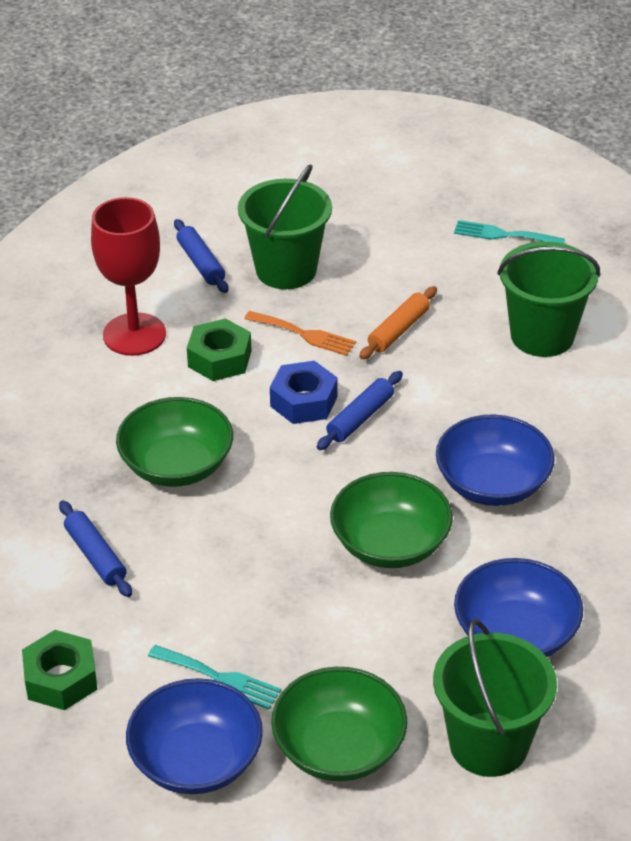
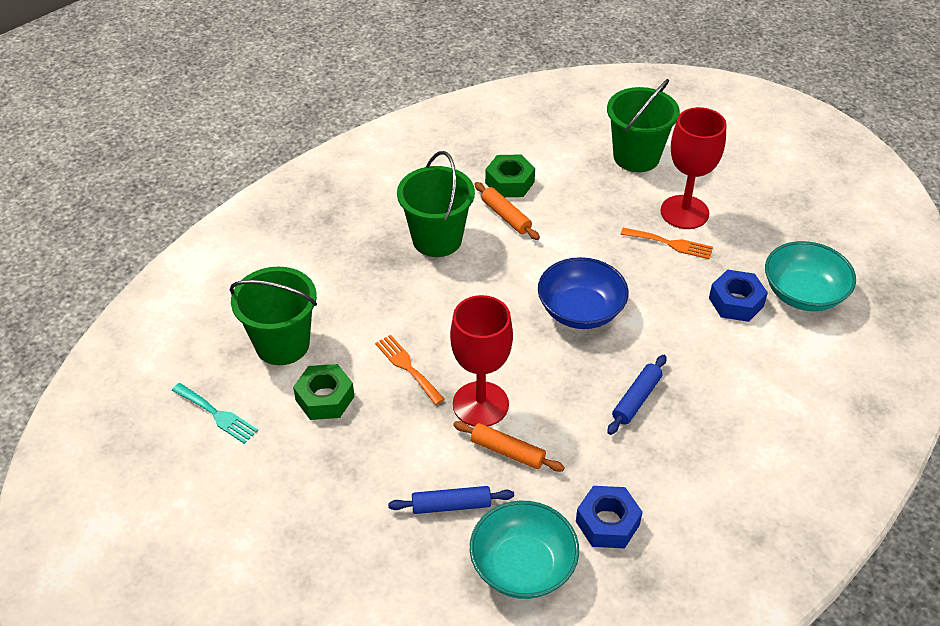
blue bowl: [126,678,263,794] [436,414,555,506] [454,558,583,657] = 3 -> [538,257,629,329] = 1
blue nut: [270,361,338,424] = 1 -> [576,486,643,548] [709,270,768,322] = 2
blue rolling pin: [59,500,132,597] [174,219,228,293] [317,371,403,450] = 3 -> [388,486,514,514] [607,355,667,435] = 2
green bowl: [116,397,233,487] [271,667,407,781] [330,472,453,568] = 3 -> none = 0
orange fork: [244,311,356,356] = 1 -> [375,335,445,405] [620,228,713,259] = 2
orange rolling pin: [359,286,437,359] = 1 -> [453,421,565,472] [474,182,540,240] = 2
red goblet: [91,197,166,356] = 1 -> [450,295,513,427] [660,107,727,229] = 2
turquoise bowl: none = 0 -> [470,501,579,599] [765,241,856,311] = 2
turquoise fork: [148,645,281,709] [454,220,565,244] = 2 -> [172,383,258,444] = 1

